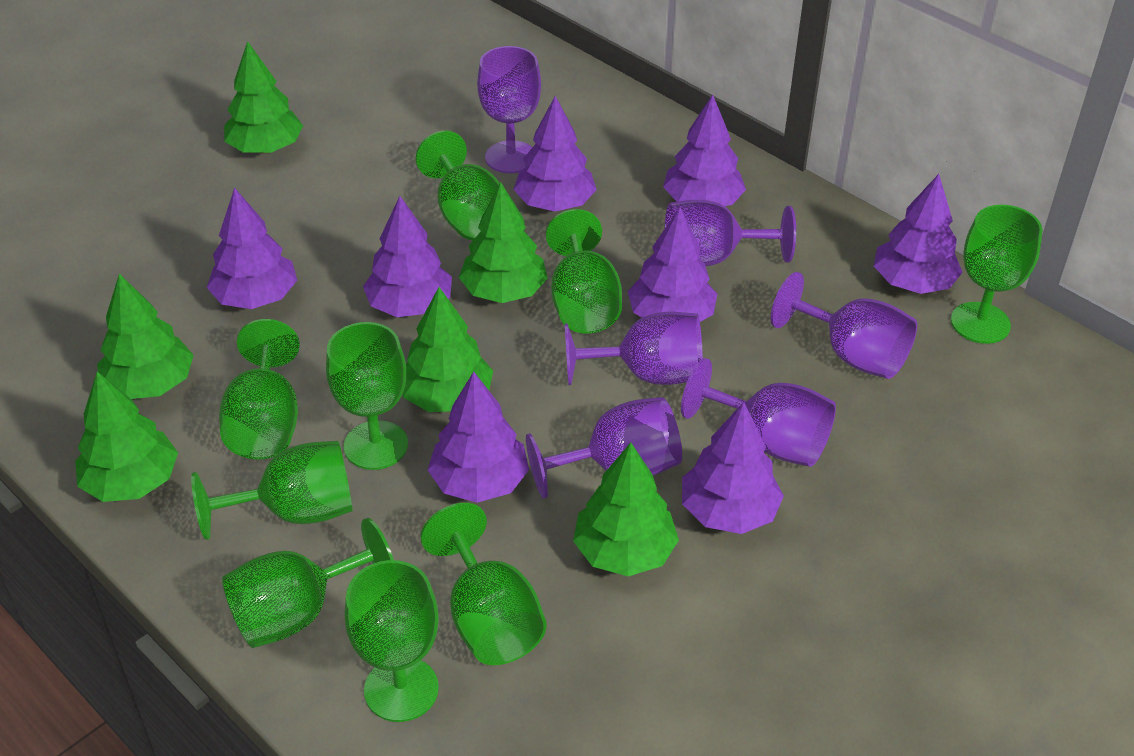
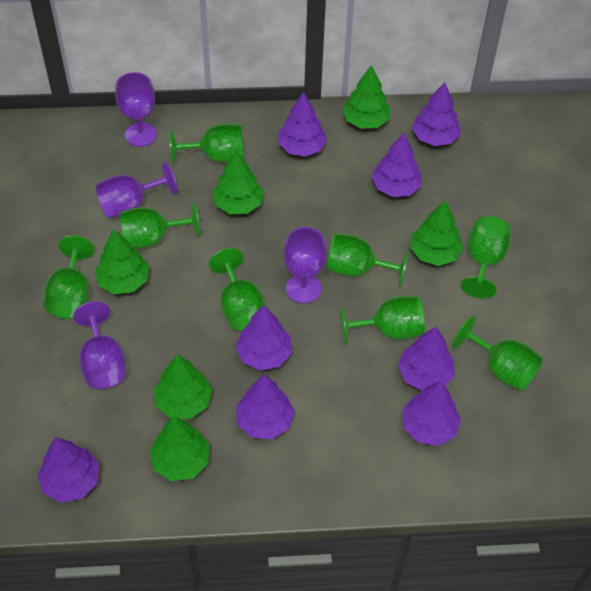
green goblet: [191,441,353,540] [219,319,300,460] [222,518,394,648] [326,322,408,470] [344,560,439,722] [416,131,500,240] [420,503,547,665] [546,209,622,334] [951,205,1043,344] = 9 -> [43,235,94,319] [120,203,200,249] [170,124,243,163] [209,248,266,331] [326,233,409,286] [340,296,425,344] [453,316,543,391] [461,216,511,299] = 8
purple goblet: [477,46,541,173] [526,397,682,499] [565,312,703,385] [664,200,796,266] [681,358,836,467] [771,272,917,379] = 6 -> [73,302,126,389] [96,162,177,219] [115,72,157,147] [283,227,327,303] = 4

